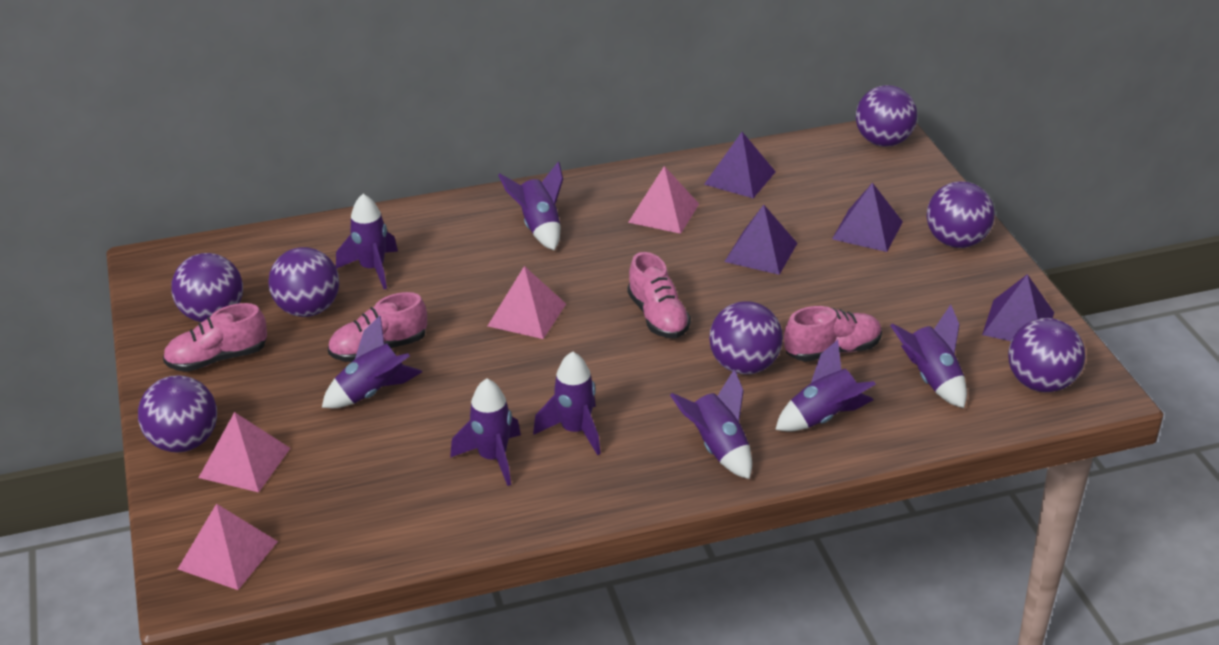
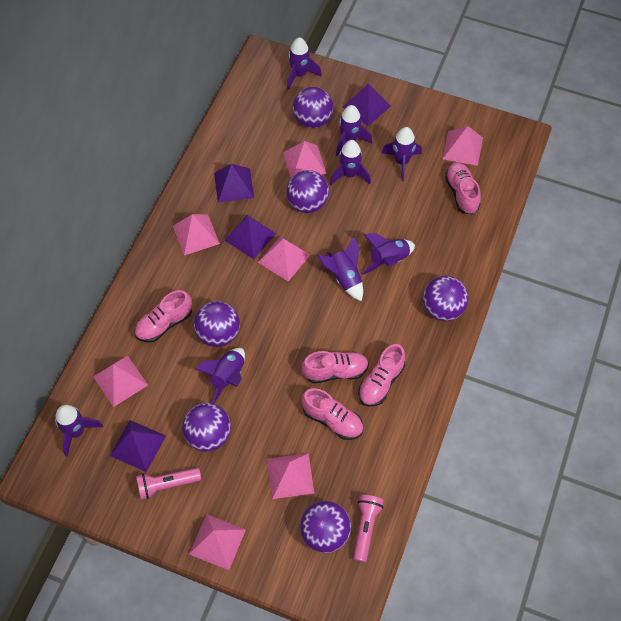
pink flashlight: none = 0 -> [136,468,201,500] [353,495,384,563] = 2
pink pyramid: [178,504,278,590] [199,412,290,492] [488,266,566,339] [628,166,699,234] = 4 -> [93,355,148,407] [173,214,220,255] [189,514,246,570] [258,236,310,282] [267,453,314,499] [283,141,327,177] [443,126,483,166] = 7
pink shoe: [163,303,267,372] [328,292,427,362] [627,252,691,338] [784,306,882,362] = 4 -> [134,290,192,342] [301,388,363,440] [302,351,369,384] [358,344,405,407] [445,162,481,215] = 5
purple ball: [138,375,217,453] [171,253,243,322] [268,247,339,317] [709,301,783,374] [856,85,917,147] [927,182,995,248] [1008,318,1085,392] = 7 -> [182,403,231,452] [194,301,240,347] [286,170,329,213] [293,87,333,128] [300,501,351,553] [423,276,469,321] = 6

